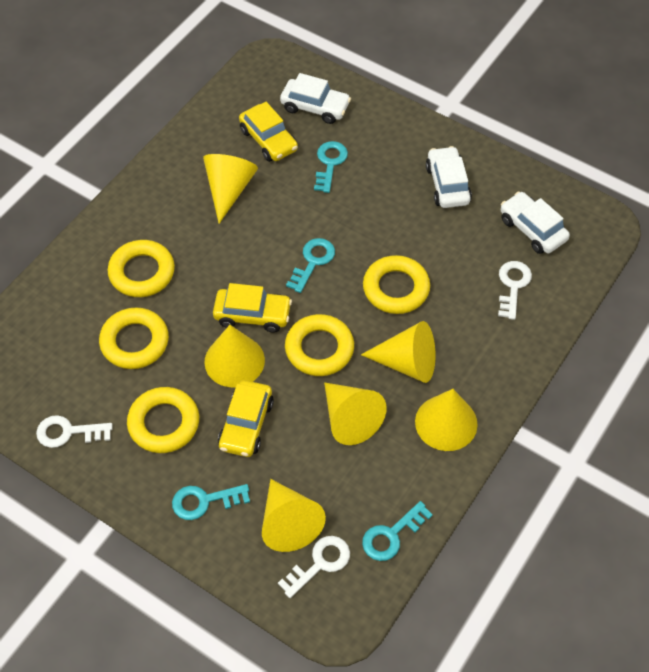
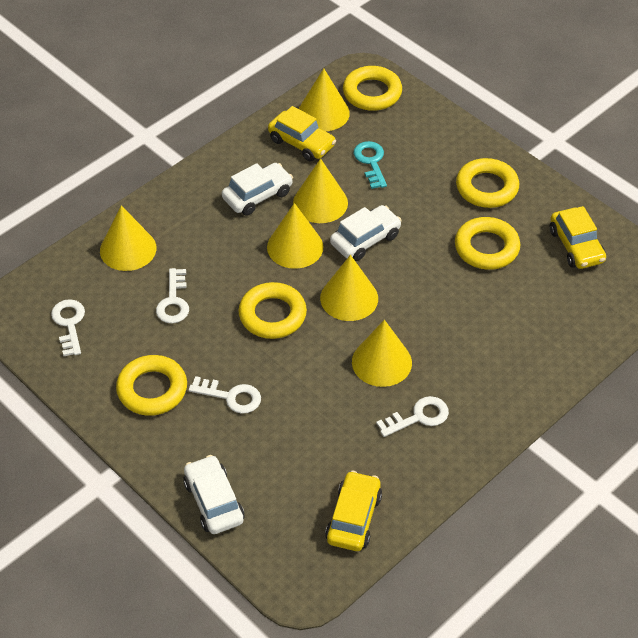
turquoise key: [172,484,250,520] [286,238,335,293] [314,141,348,193] [362,501,433,561] = 4 -> [354,141,387,189] = 1
white key: [36,415,113,448] [278,536,350,598] [498,261,532,320] = 3 -> [51,299,85,356] [156,268,189,323] [189,376,261,414] [376,396,449,437] = 4

